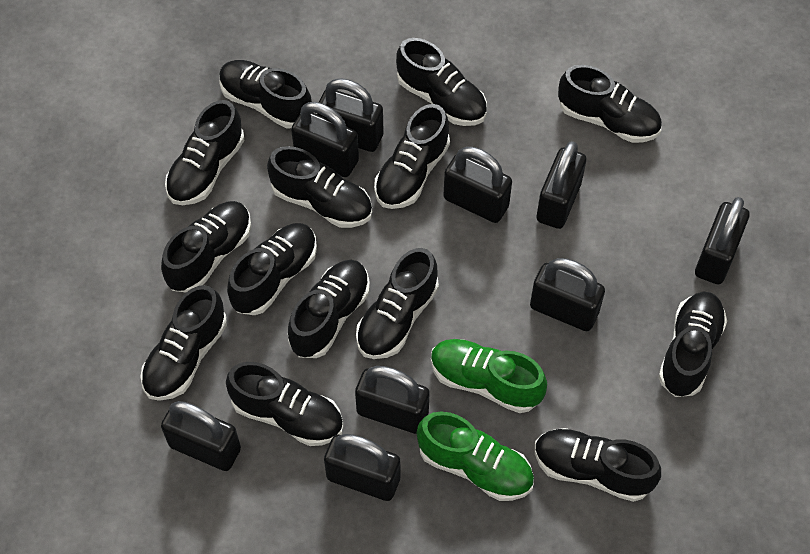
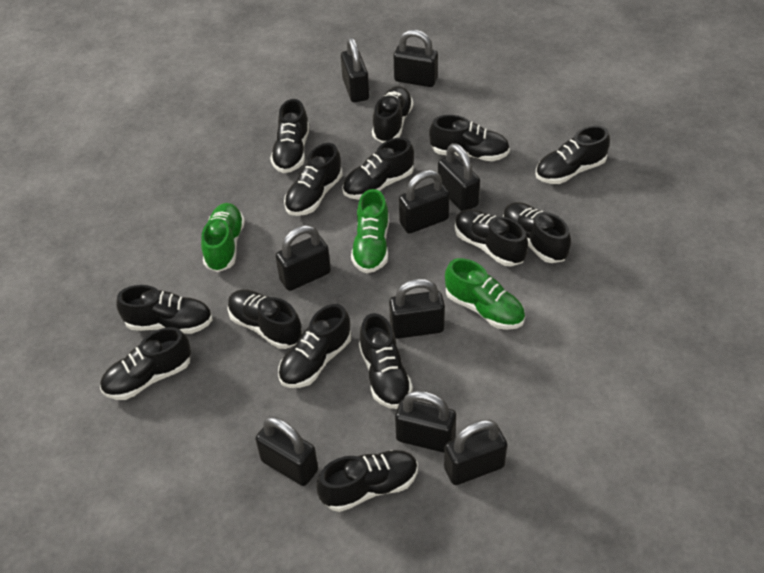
green shoe: [417,412,534,501] [431,339,547,413] = 2 -> [201,203,245,272] [351,189,389,273] [445,258,525,330] = 3

